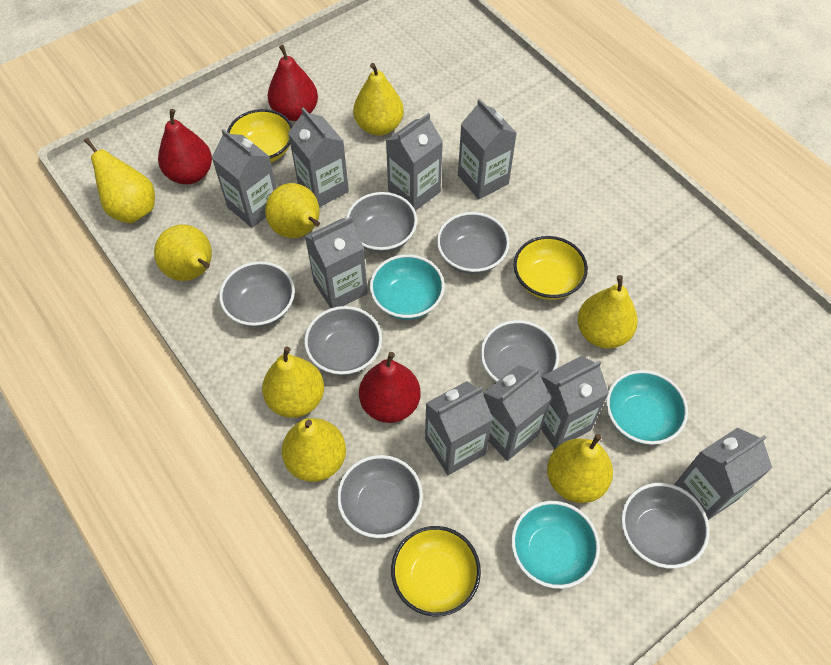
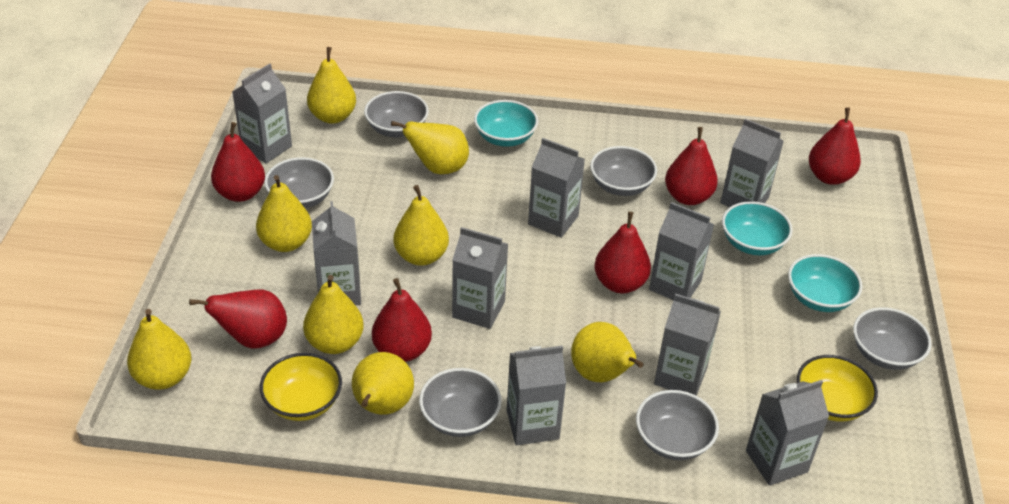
grey bowl: [219,261,295,327] [304,306,382,375] [337,455,423,538] [346,192,417,253] [437,212,510,274] [481,320,559,382] [621,483,710,569] = 7 -> [264,157,334,208] [364,91,429,137] [419,368,502,437] [590,146,657,196] [636,390,719,460] [853,307,932,370] = 6
red pear: [158,109,212,184] [267,45,318,121] [359,352,420,423] = 3 -> [189,290,287,349] [211,122,265,202] [372,278,432,362] [594,212,651,293] [665,127,718,205] [809,107,861,185] = 6
yellow bowl: [227,109,293,162] [391,526,481,617] [514,236,588,300] = 3 -> [260,353,342,421] [797,355,878,422] = 2

